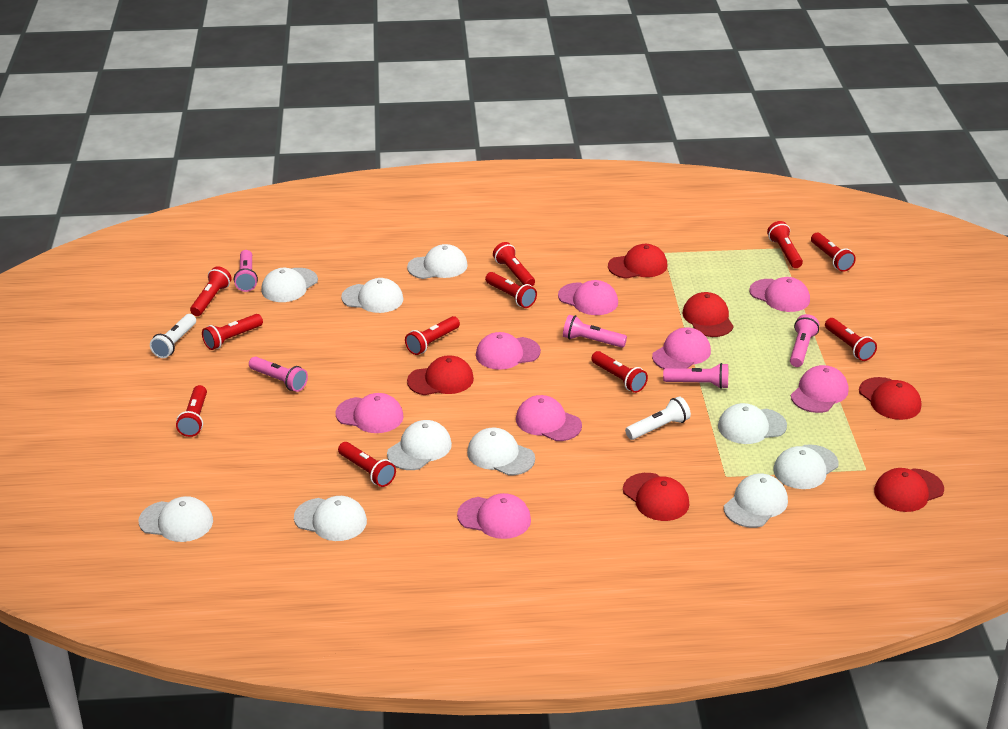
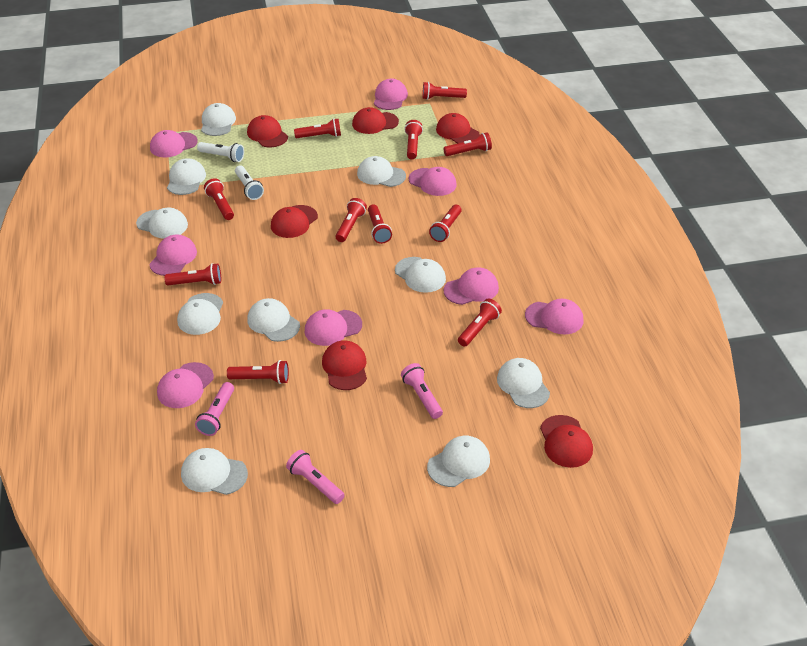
pink flashlight: [234,250,258,292] [249,357,308,392] [563,315,627,348] [663,363,728,389] [790,314,819,367] = 5 -> [195,382,234,436] [286,450,345,504] [401,363,443,419] = 3

